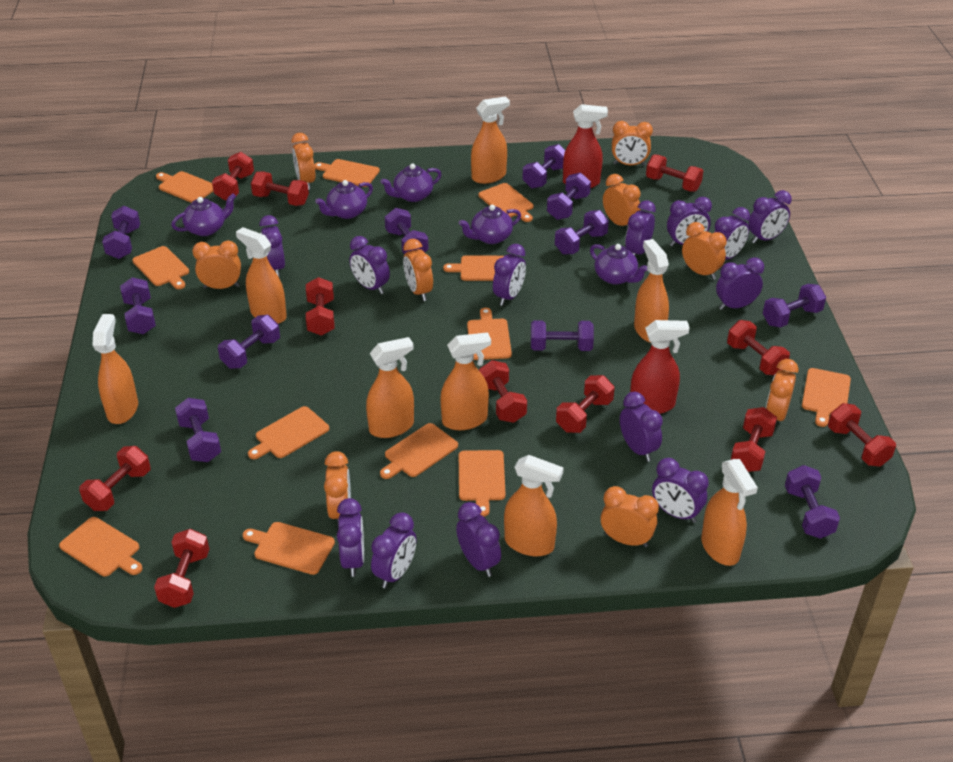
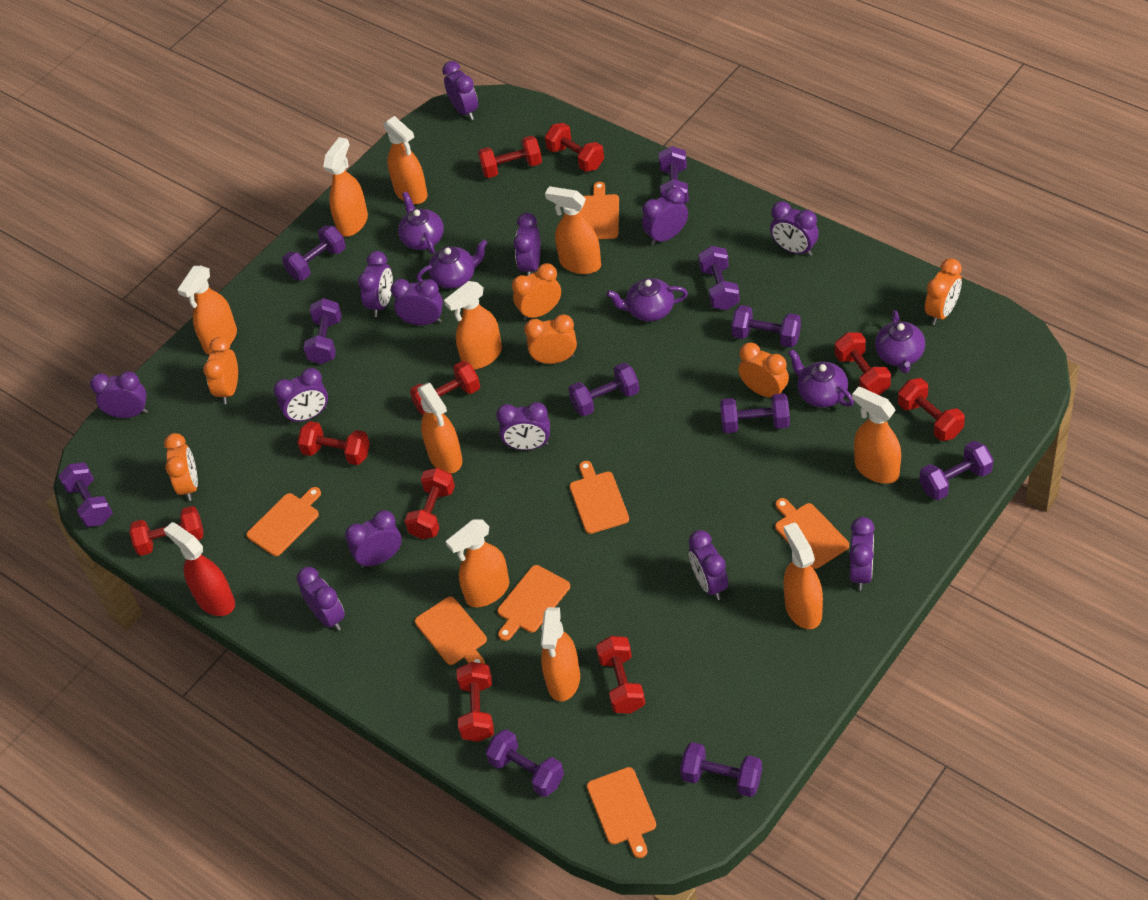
orange clock: [192,241,241,289] [291,133,315,190] [324,451,351,525] [403,239,433,301] [601,486,659,547] [603,174,641,228] [612,121,653,166] [682,222,727,280] [766,359,798,422] = 9 -> [164,433,198,501] [203,337,238,404] [512,263,561,321] [524,314,577,364] [738,342,789,398] [925,258,962,325] = 6
orange cutting board: [59,517,143,576] [132,246,189,289] [156,171,213,203] [242,522,335,575] [248,406,329,459] [314,159,380,187] [380,423,458,479] [443,255,504,281] [459,450,506,517] [467,308,512,360] [479,183,534,222] [802,368,851,427] = 12 -> [246,487,321,556] [415,596,487,665] [497,565,570,641] [570,461,629,534] [580,182,619,239] [587,767,656,858] [775,498,849,569] = 7
orange spray bottle: [93,314,138,424] [236,227,287,324] [366,337,414,438] [440,332,491,430] [471,96,510,184] [504,455,564,556] [634,239,669,343] [701,459,758,566] = 8 -> [177,266,237,355] [323,137,368,237] [383,116,428,204] [417,383,463,473] [444,281,502,370] [446,519,509,607] [541,607,580,701] [545,186,601,274] [783,522,823,629] [852,387,901,484] = 10
red dumbbell: [79,446,150,511] [154,529,209,608] [212,152,254,201] [251,172,309,206] [306,277,335,336] [479,360,527,423] [556,375,615,433] [646,154,703,192] [727,320,790,375] [731,407,777,472] [828,403,896,467] = 11 -> [129,506,203,556] [297,421,370,465] [405,468,455,539] [410,361,480,415] [457,662,494,742] [478,136,542,178] [545,123,604,172] [596,636,645,714] [835,333,891,395] [898,378,965,441] = 10
red spray bottle: [563,104,608,188] [630,320,690,414] = 2 -> [164,522,235,616] = 1

